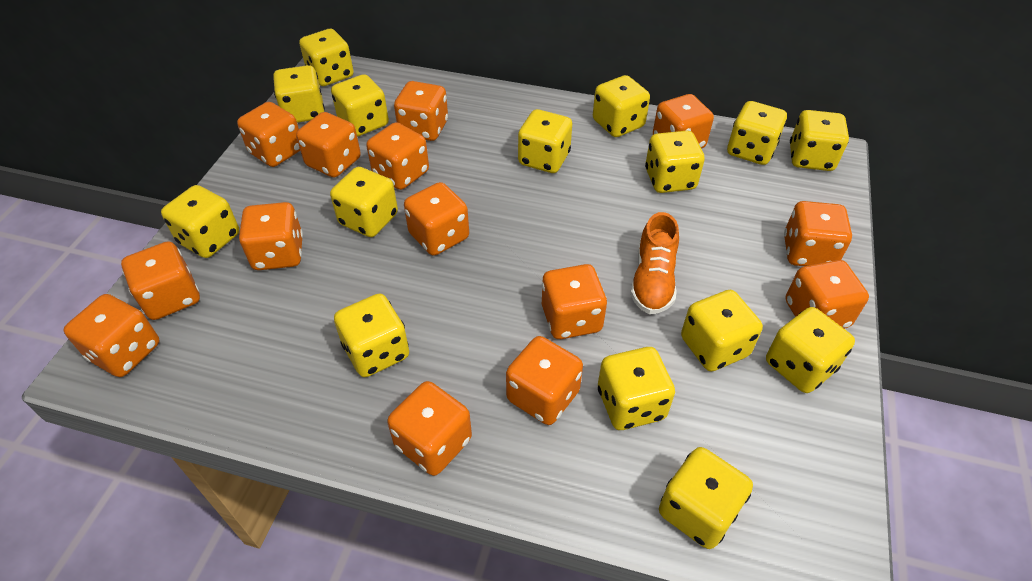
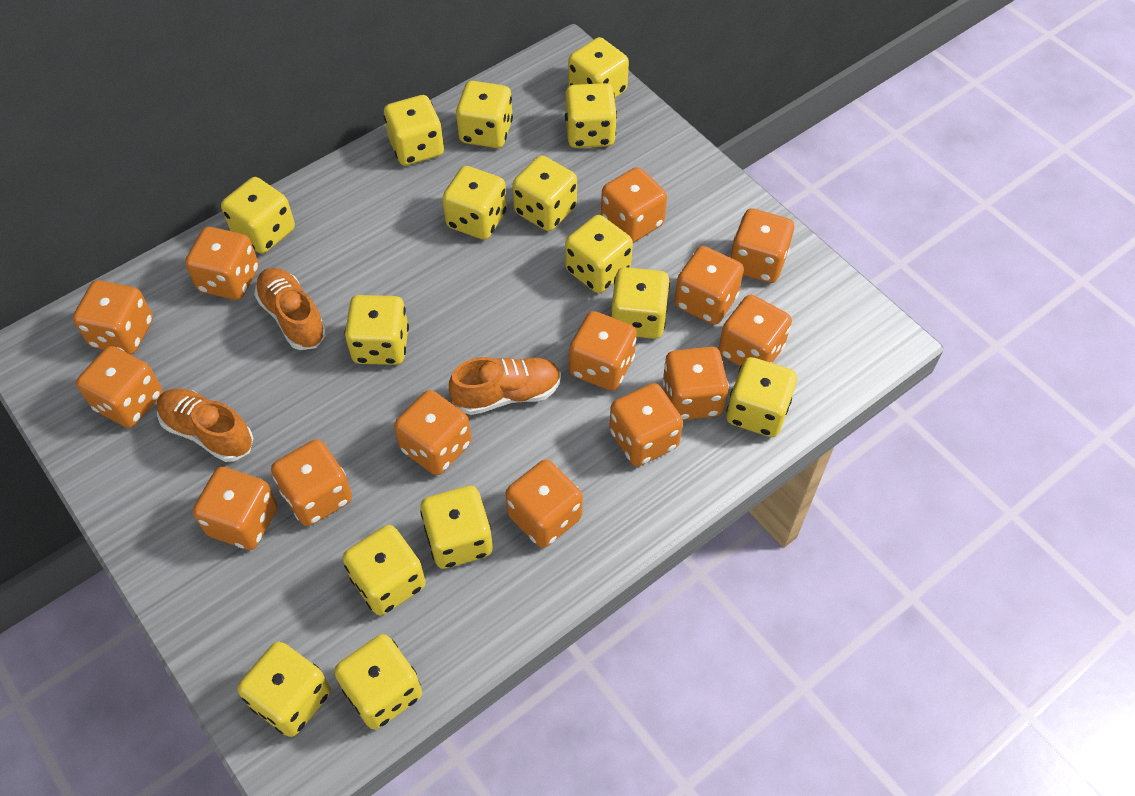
orange shoe: [630,212,679,314] = 1 -> [157,389,253,462] [254,268,327,350] [449,357,561,415] = 3

